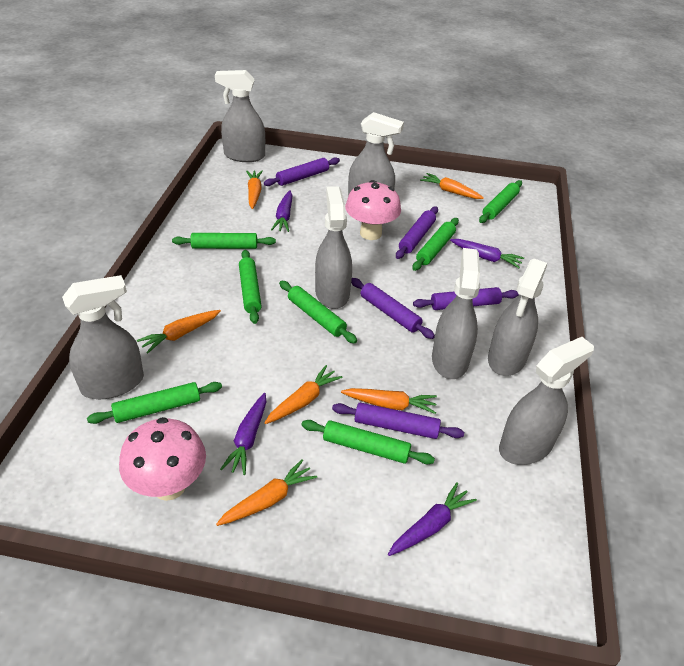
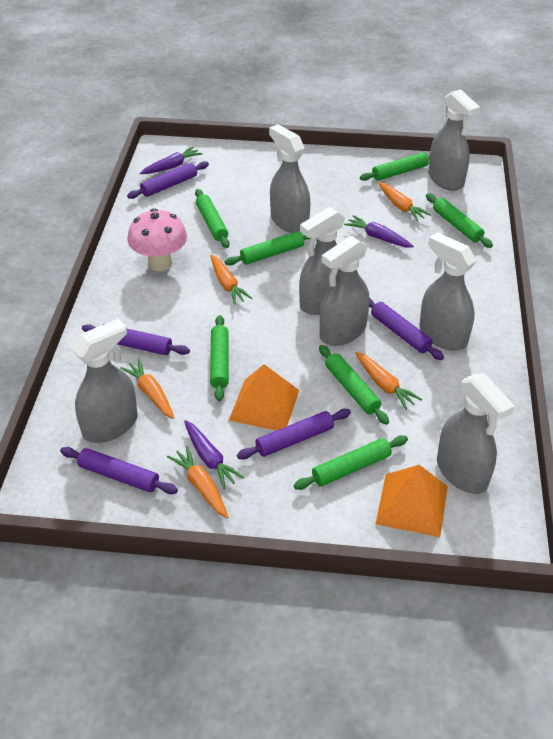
orange carrot: [137,310,221,354] [216,459,317,526] [246,171,263,209] [265,365,343,424] [341,388,437,414] [420,173,484,199] = 6 -> [120,359,174,419] [167,446,228,518] [211,254,252,305] [355,352,422,410] [378,182,431,221] = 5
orange pyramid: none = 0 -> [228,364,299,430] [376,465,448,537] = 2
pink mushroom: [119,417,206,501] [345,180,401,240] = 2 -> [127,208,187,271] = 1
purple carrot: [220,393,266,475] [271,190,292,232] [388,482,477,556] [450,239,524,268] = 4 -> [140,146,203,174] [184,420,244,489] [344,215,414,248] = 3

